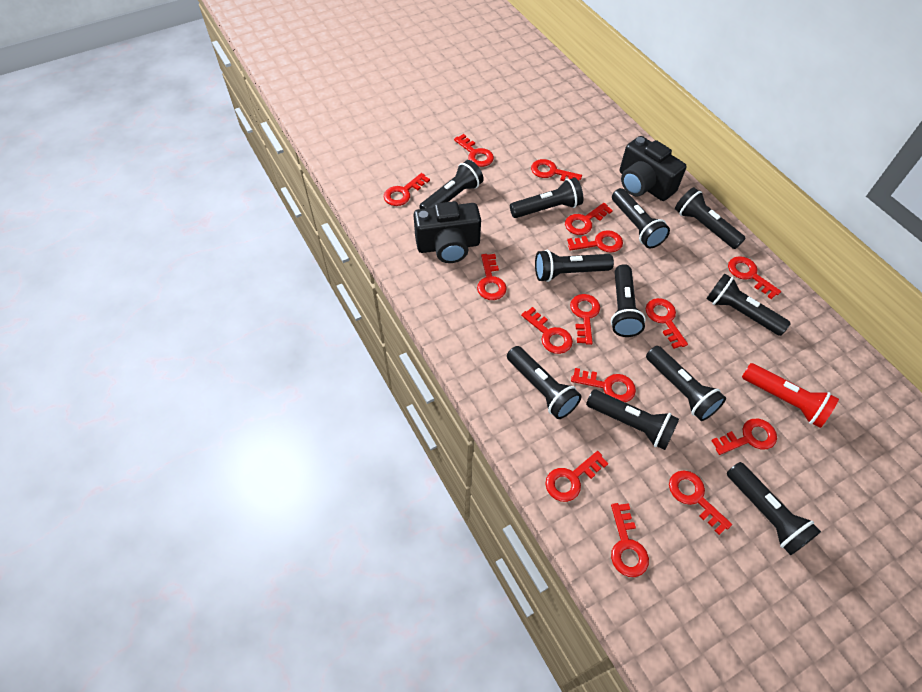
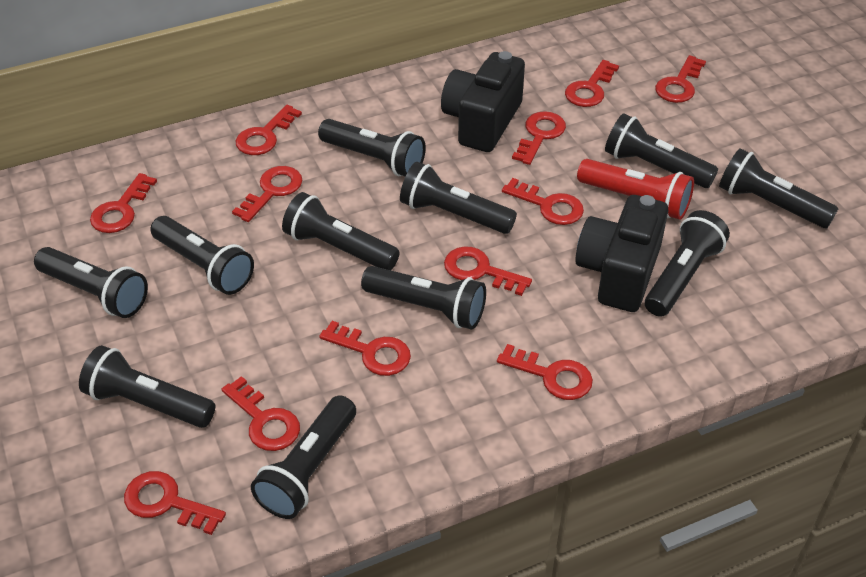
red key: [384,173,430,206] [454,134,494,167] [477,254,507,300] [521,307,573,354] [531,159,582,181] [545,451,608,502] [565,203,613,235] [567,230,623,252] [570,294,600,345] [571,368,636,402] [611,503,649,577] [646,298,688,349] [669,470,732,535] [711,419,777,455] [728,256,781,299] = 15 -> [90,173,157,233] [124,471,226,535] [222,376,300,451] [232,166,302,222] [235,105,302,155] [319,321,411,376] [444,246,532,296] [497,344,593,400] [502,178,584,225] [512,111,566,165] [565,60,619,107] [655,55,706,103] = 12

